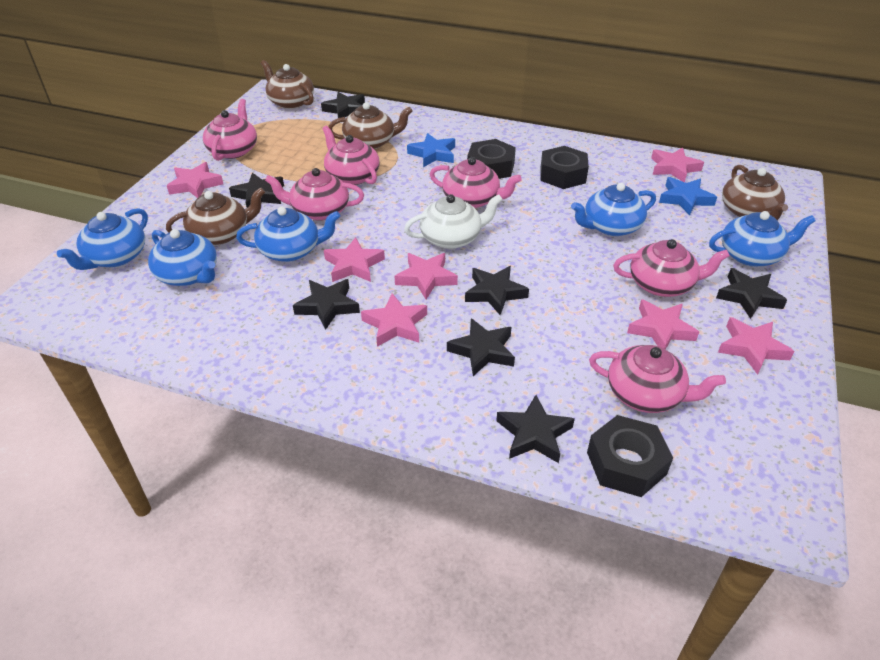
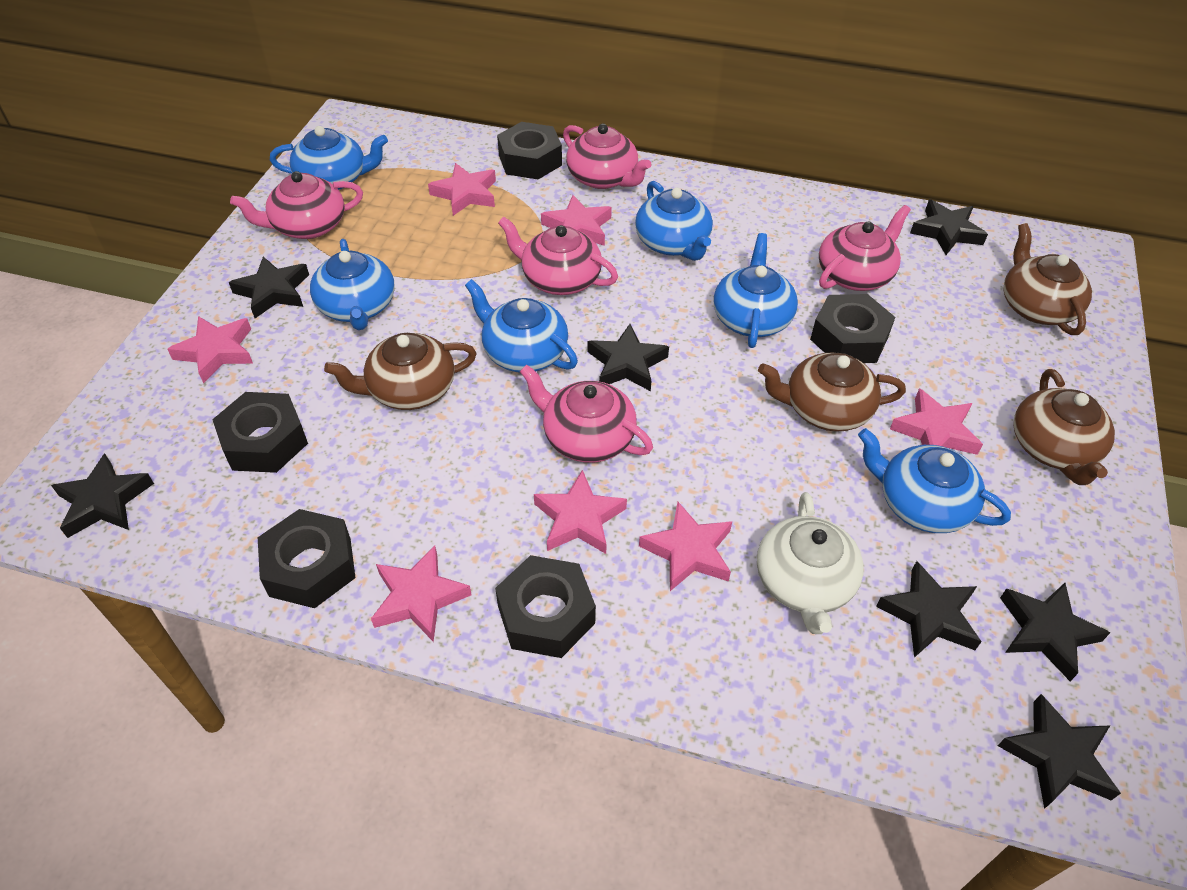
black nut: [467,139,516,179] [540,146,589,189] [587,415,673,497] = 3 -> [212,392,308,473] [258,509,355,608] [495,555,596,658] [497,122,562,179] [810,294,895,363] = 5
blue star: [407,133,455,167] [659,177,717,215] = 2 -> none = 0
blue teapot: [57,208,148,270] [148,229,217,286] [236,207,341,262] [571,183,656,236] [709,211,816,266] = 5 -> [270,126,388,190] [310,239,395,330] [465,279,578,372] [635,181,713,261] [713,233,798,348] [858,428,1011,533] = 6
pink teapot: [203,99,257,161] [265,168,364,221] [322,126,380,185] [430,157,522,208] [589,345,726,413] [613,239,730,297] = 6 -> [230,171,363,239] [498,216,618,295] [520,365,653,463] [563,123,651,189] [819,205,911,291] = 5

